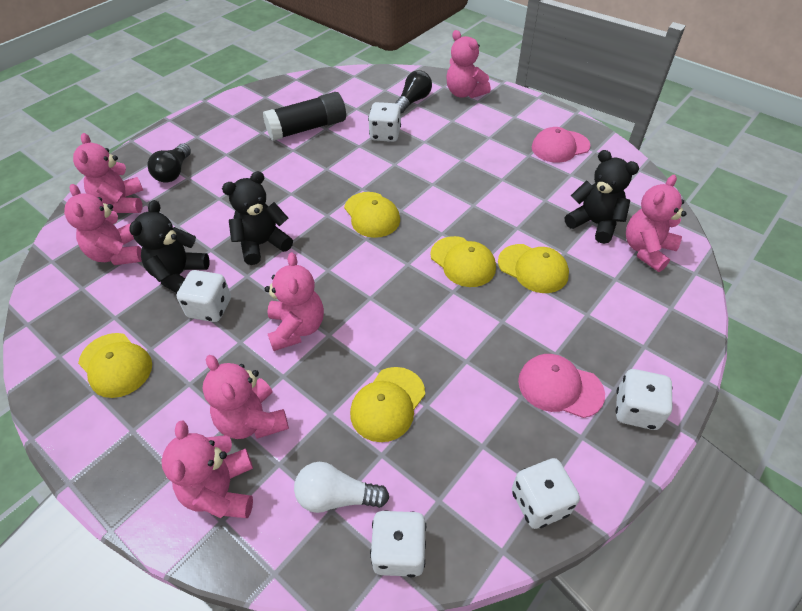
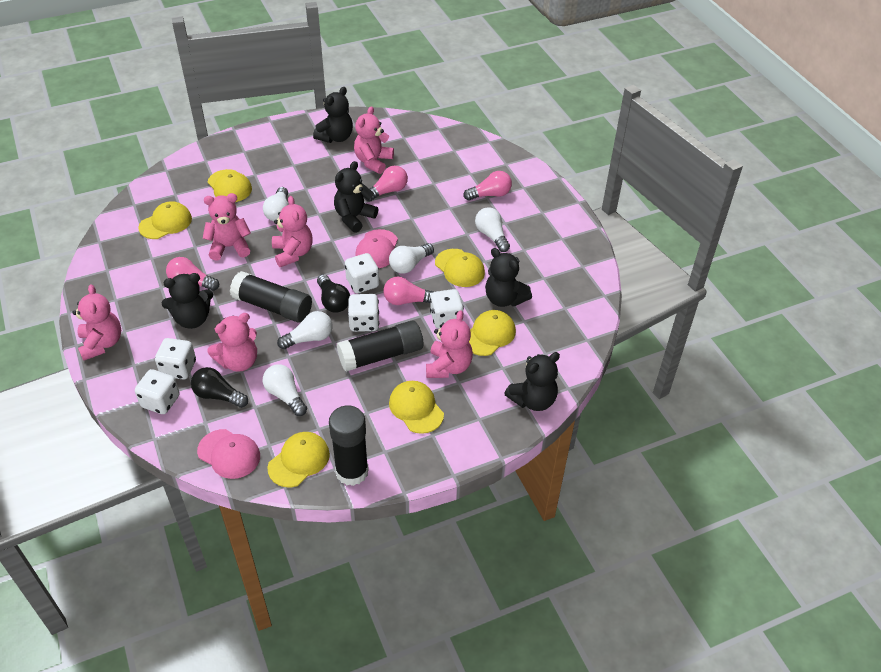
black glue stick: [263,92,346,141] = 1 -> [230,271,312,323] [329,405,369,486] [337,321,423,372] = 3
black teddy bear: [129,200,210,293] [222,171,293,265] [565,150,639,244] = 3 -> [162,273,213,329] [313,87,353,143] [334,161,378,233] [485,248,532,307] [504,352,560,411] = 5
pink light bulb: none = 0 -> [166,257,219,291] [364,166,408,202] [383,277,433,305] [463,171,512,201] = 4
pink teddy bear: [64,184,142,265] [73,133,143,213] [162,420,253,518] [203,355,289,439] [265,252,324,351] [446,30,491,98] [626,175,687,272] = 7 -> [72,284,121,361] [203,193,251,261] [207,313,257,372] [272,196,313,267] [354,106,394,174] [426,310,473,378] = 6
white light bulb: [294,462,389,513] = 1 -> [262,364,307,416] [263,187,289,221] [277,311,333,349] [389,243,434,274] [475,207,510,252] = 5
yellow cap: [78,333,152,398] [344,192,400,238] [350,367,425,442] [430,236,496,287] [498,244,569,293] = 5 -> [138,201,192,239] [208,169,252,202] [267,432,330,487] [389,381,444,434] [435,249,485,287] [469,310,516,356] = 6

